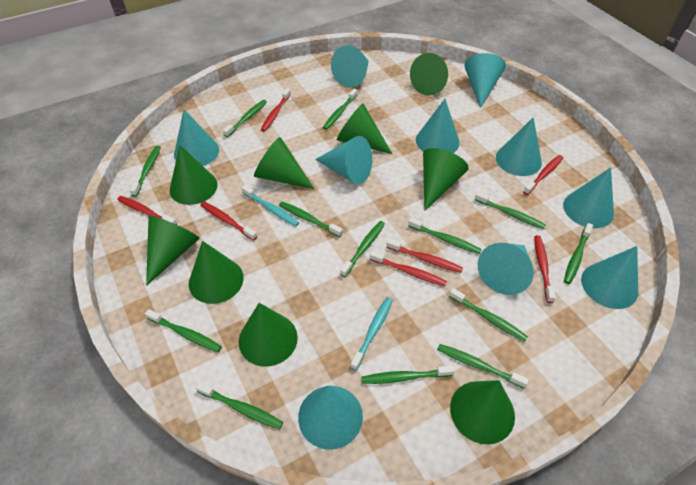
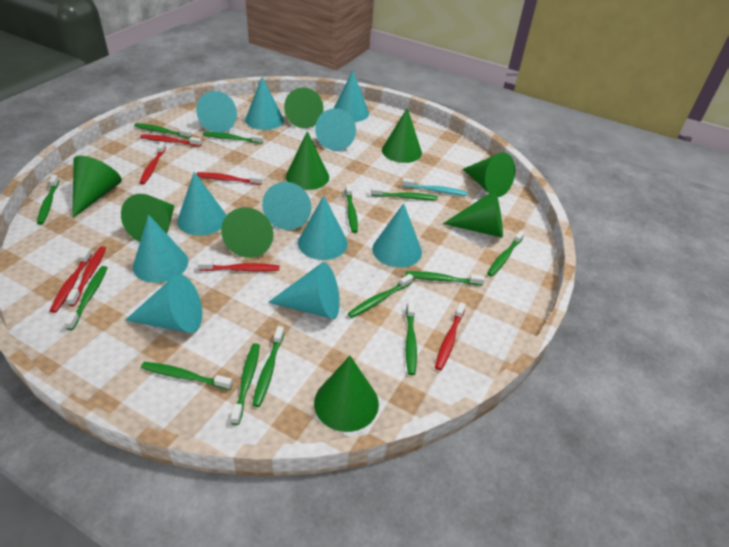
turquoise cone: [174,110,219,166] [298,386,363,450] [315,136,372,184] [331,45,369,88] [416,99,460,153] [464,53,506,108] [478,243,534,295] [496,117,542,176] [563,167,614,228] [581,246,638,309] = 10 -> [125,274,202,333] [133,215,188,283] [177,172,227,236] [196,91,237,133] [245,77,284,130] [262,182,311,230] [268,262,340,319] [298,195,348,260] [315,108,356,151] [333,71,369,122] [372,203,422,268] = 11
turquoise toothbrush: [241,185,299,227] [350,297,393,370] = 2 -> [402,178,468,196] = 1

